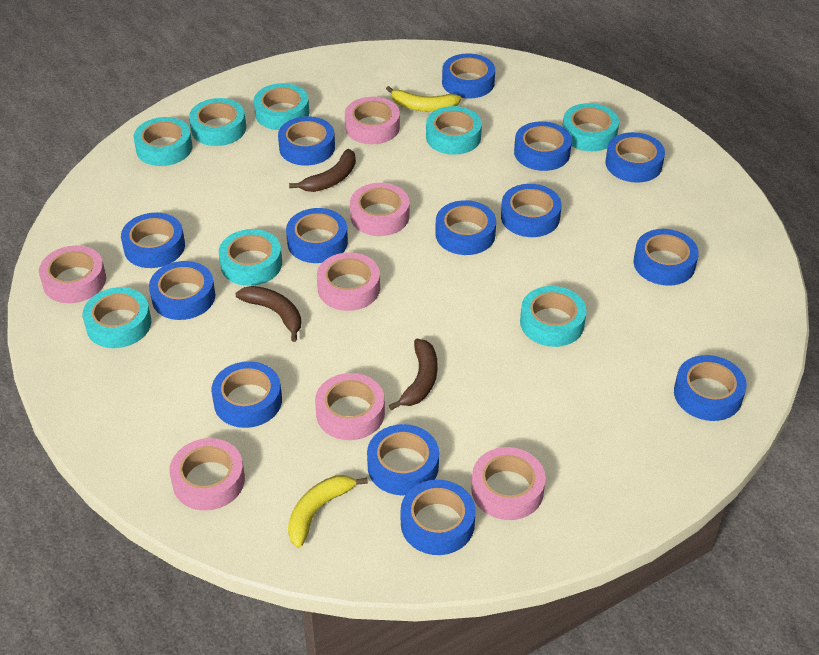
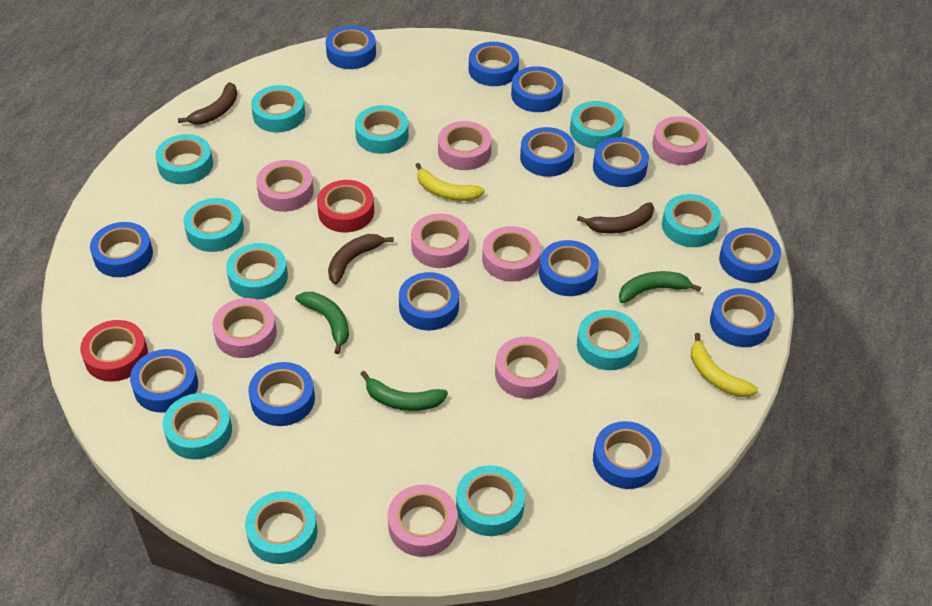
blue tape: [121,213,185,268] [149,261,215,320] [211,361,282,428] [278,116,335,166] [286,208,348,263] [367,424,439,495] [401,480,475,555] [435,200,496,255] [442,53,495,99] [501,184,562,237] [514,121,572,171] [606,132,665,183] [634,229,699,286] [674,355,747,421] = 14 -> [90,222,153,277] [130,349,198,412] [248,362,315,426] [326,25,376,69] [399,272,459,330] [469,42,519,86] [511,66,563,112] [520,127,575,177] [539,240,599,296] [593,137,649,187] [593,421,662,489] [710,288,774,347] [719,228,781,283] = 13
green banana: none = 0 -> [295,292,349,354] [361,371,448,411] [619,271,701,303] = 3
pink tape: [39,245,106,303] [169,438,245,511] [315,373,385,440] [317,252,380,311] [345,97,400,144] [350,183,409,236] [471,447,546,520] = 7 -> [212,298,277,358] [256,160,314,212] [388,485,457,557] [411,213,469,268] [438,121,492,170] [482,226,541,282] [495,337,559,399] [652,116,708,165] = 8
red tape: none = 0 -> [80,320,148,382] [317,180,374,232] = 2
turquoise tape: [83,287,151,348] [134,117,193,166] [189,98,246,146] [219,229,282,286] [254,83,309,130] [426,106,482,155] [520,286,587,347] [562,103,619,151] = 8 -> [155,134,213,184] [163,393,232,459] [184,198,244,252] [226,243,288,300] [245,491,317,564] [251,85,305,133] [355,105,409,154] [456,465,525,536] [570,101,624,149] [577,310,640,370] [662,194,721,247] = 11

